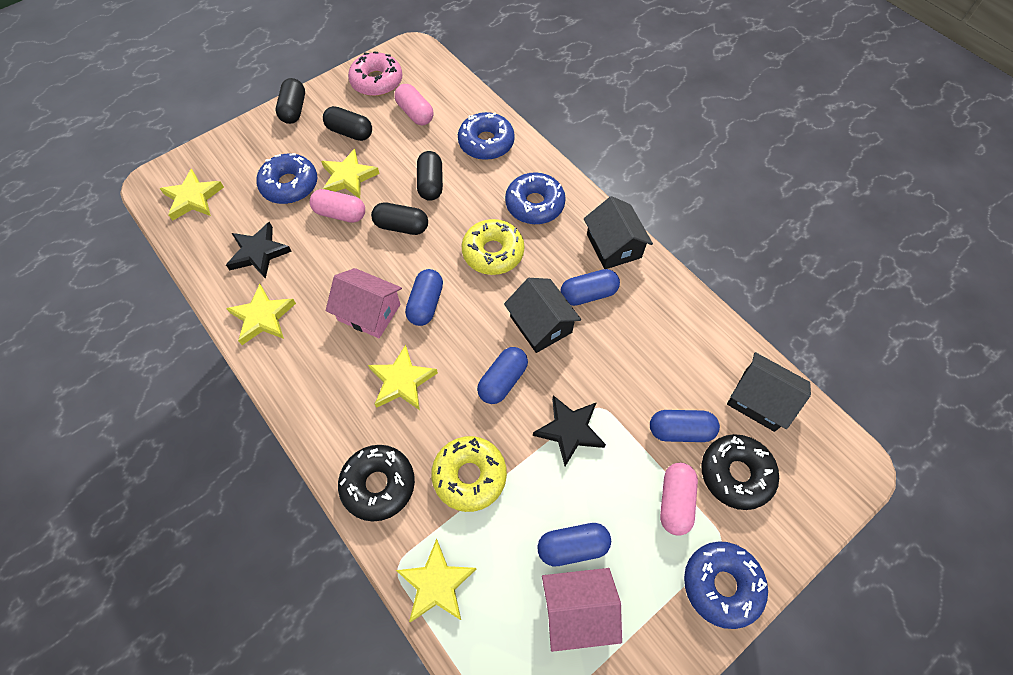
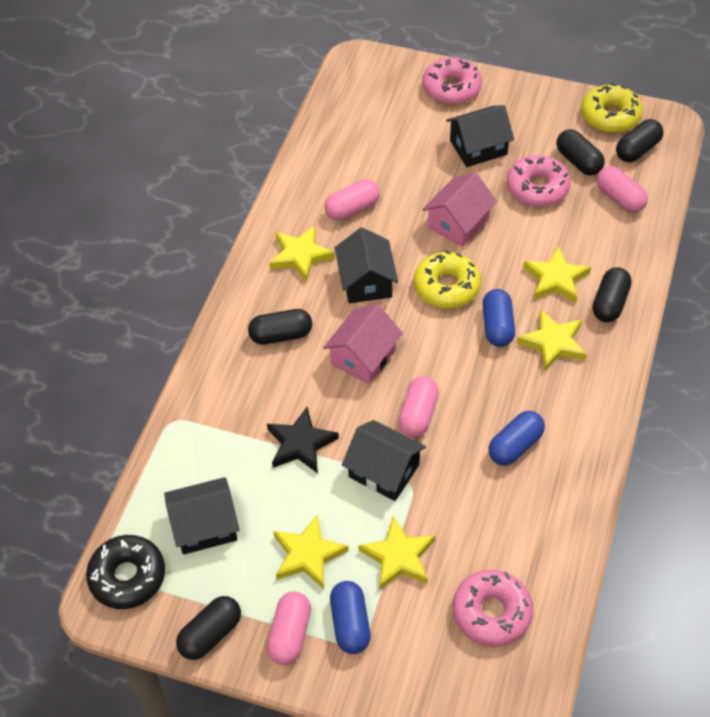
black capsule: [276,78,305,124] [323,106,372,141] [371,202,428,235] [417,151,443,201] = 4 -> [176,596,241,660] [248,309,312,345] [556,129,605,175] [593,267,632,322] [616,119,664,162] = 5
black donut: [338,445,415,522] [702,434,779,510] = 2 -> [86,535,165,609] = 1
black house: [504,278,581,353] [584,196,653,269] [727,352,811,432] = 3 -> [164,477,240,555] [335,227,398,303] [342,420,426,501] [446,105,514,167] = 4
black star: [226,222,292,279] [533,395,606,466] = 2 -> [267,407,339,473] = 1
blue capsule: [405,269,443,326] [477,347,528,404] [537,523,611,567] [560,269,620,306] [650,410,720,442] = 5 -> [330,581,370,654] [482,289,515,347] [488,411,545,466] = 3
blue donut: [256,153,317,204] [458,112,515,160] [505,172,566,224] [684,541,768,629] = 4 -> none = 0
pink capsule: [310,189,365,223] [394,84,434,125] [660,463,698,536] = 3 -> [267,592,311,665] [325,179,380,220] [398,376,439,437] [596,166,648,213] = 4
pink donut: [348,51,402,96] = 1 -> [422,57,482,105] [453,570,533,647] [507,155,571,207] = 3

